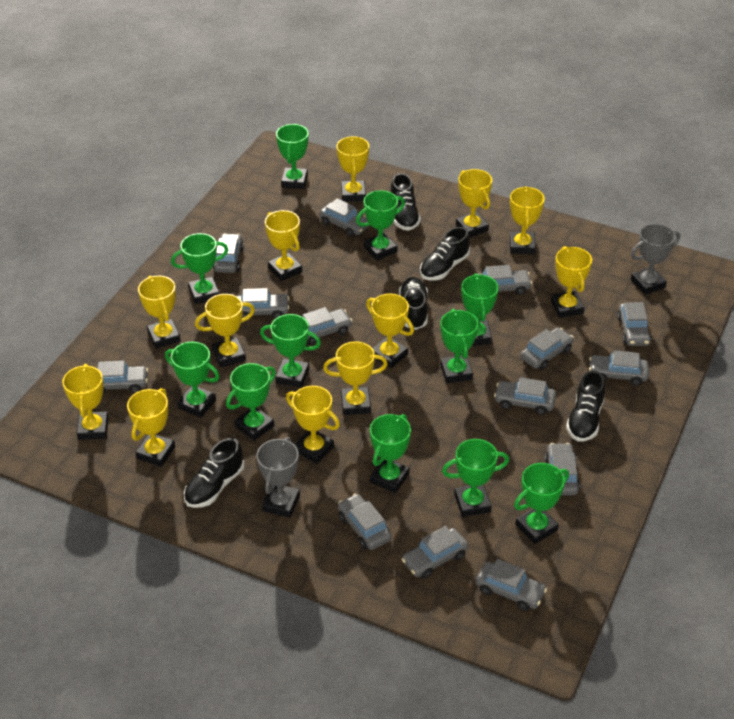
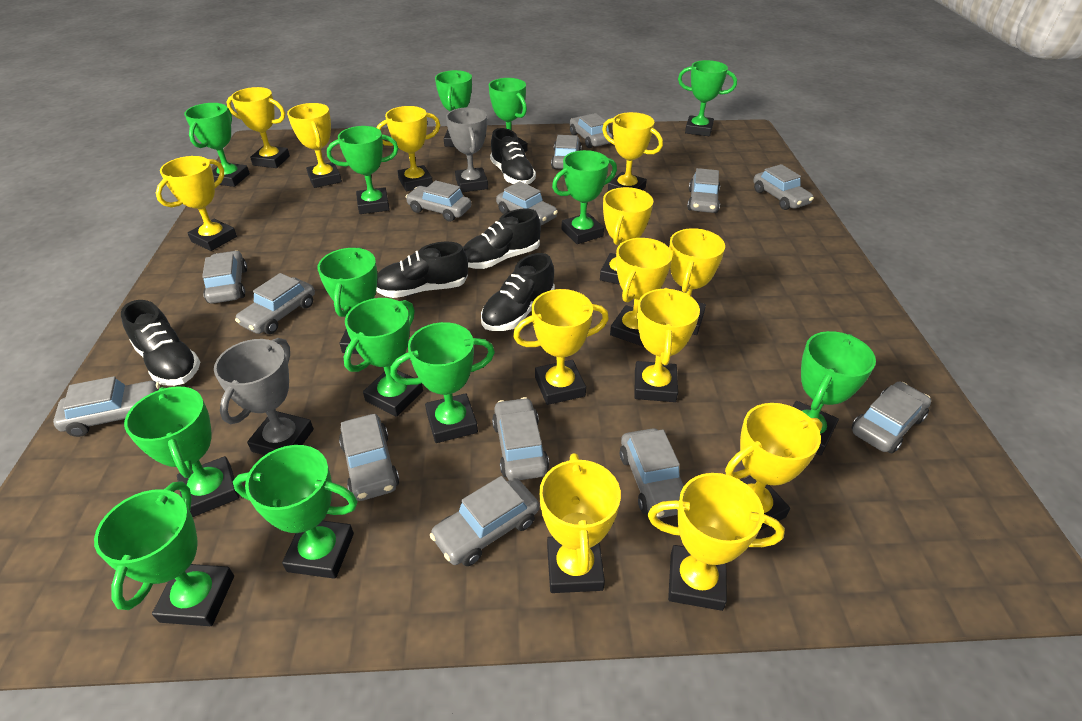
green trophy: [165,342,220,418] [171,233,228,304] [226,363,276,441] [260,314,321,388] [276,124,308,189] [356,190,405,260] [370,414,411,493] [440,309,479,383] [442,439,509,517] [461,273,499,345] [514,463,569,544] = 11 -> [94,481,234,626] [124,386,240,517] [184,103,250,187] [233,445,358,579] [318,248,377,354] [327,126,398,214] [343,298,423,417] [390,322,495,443] [435,70,472,147] [489,78,527,152] [552,150,617,244] [678,60,737,136] [793,331,876,456] = 13
yellow trophy: [62,364,109,440] [127,388,175,467] [138,276,181,349] [195,294,255,367] [265,210,302,281] [286,386,340,464] [323,342,388,415] [337,136,369,202] [366,294,414,368] [456,169,492,237] [510,186,545,254] [551,246,592,318] = 12 -> [156,156,237,251] [227,87,290,168] [287,103,342,188] [377,106,440,191] [513,289,609,405] [539,453,621,593] [600,187,653,285] [602,112,663,191] [610,238,672,347] [634,288,700,402] [648,473,785,611] [669,228,725,335] [725,403,822,531] = 13

